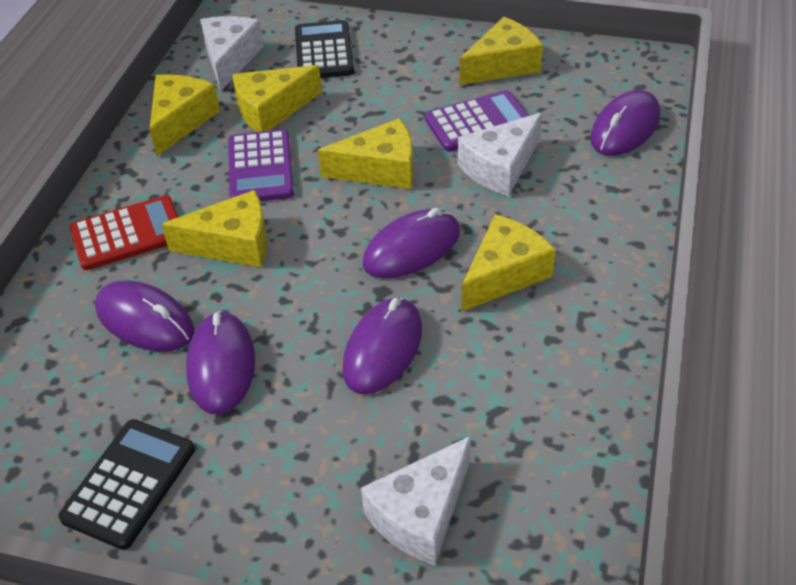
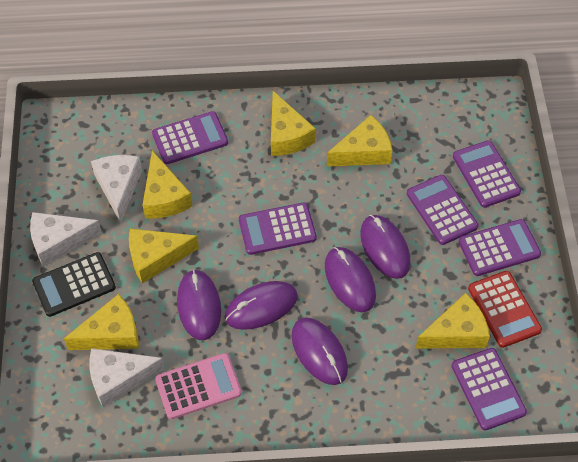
black calculator: [58,419,195,550] [295,20,354,78] = 2 -> [32,252,116,317] = 1
pink calculator: none = 0 -> [155,353,242,419] = 1
purple calculator: [228,129,294,201] [425,90,529,152] = 2 -> [152,111,228,164] [239,203,317,255] [407,175,479,245] [452,348,527,430] [453,140,521,208] [459,219,541,276] = 6

